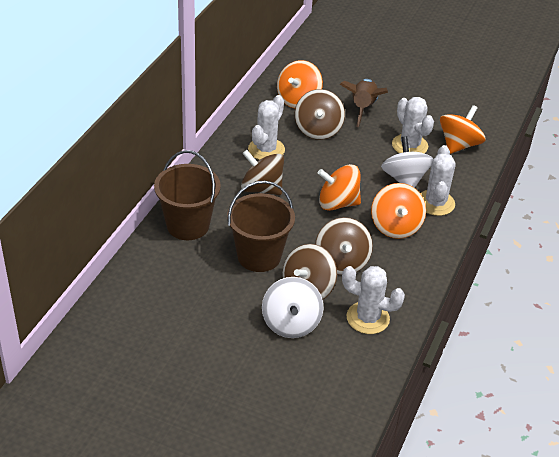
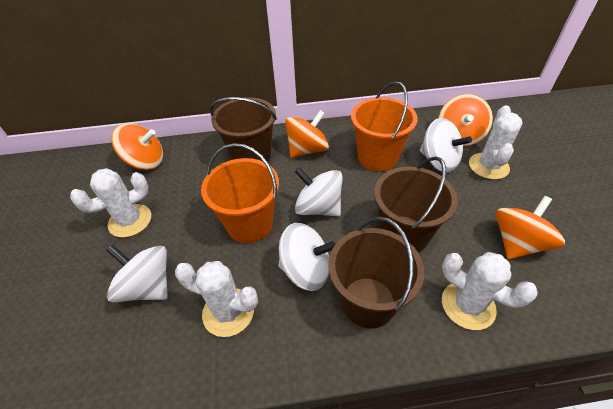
brown bucket: [154,150,221,240] [227,180,295,272] = 2 -> [210,97,277,162] [328,217,424,328] [374,156,458,253] = 3
brown rocket: [340,79,388,127] = 1 -> none = 0
brown spinning top: [241,150,284,195] [282,244,337,300] [295,89,345,140] [316,217,373,275] = 4 -> none = 0
orange bucket: none = 0 -> [201,143,279,243] [351,81,418,171] = 2
white spinning top: [262,277,323,338] [381,136,433,188] = 2 -> [106,245,168,302] [279,223,335,291] [295,167,343,216] [420,118,472,172] = 4

